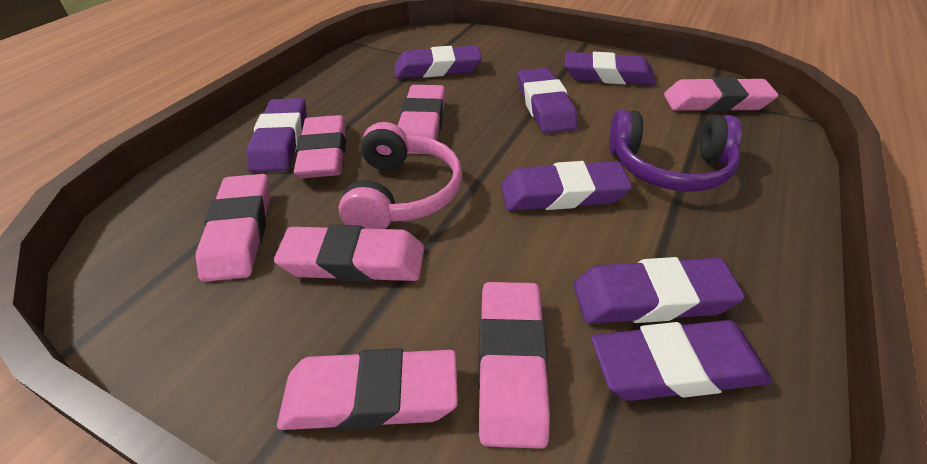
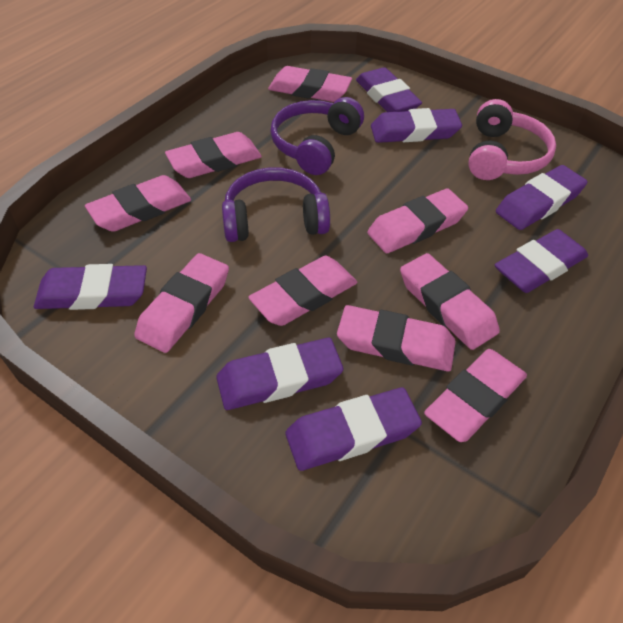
pink eraser: [196,174,270,282] [274,225,424,282] [277,348,458,430] [294,115,346,178] [398,85,445,154] [478,282,550,449] [664,77,779,112] = 7 -> [85,175,191,232] [134,253,229,353] [165,132,262,178] [248,256,357,326] [268,66,352,102] [337,305,456,371] [367,188,468,253] [400,253,500,350] [424,349,527,442] = 9
purple headphones: [609,110,742,191] = 1 -> [222,167,330,242] [270,97,364,175] = 2

